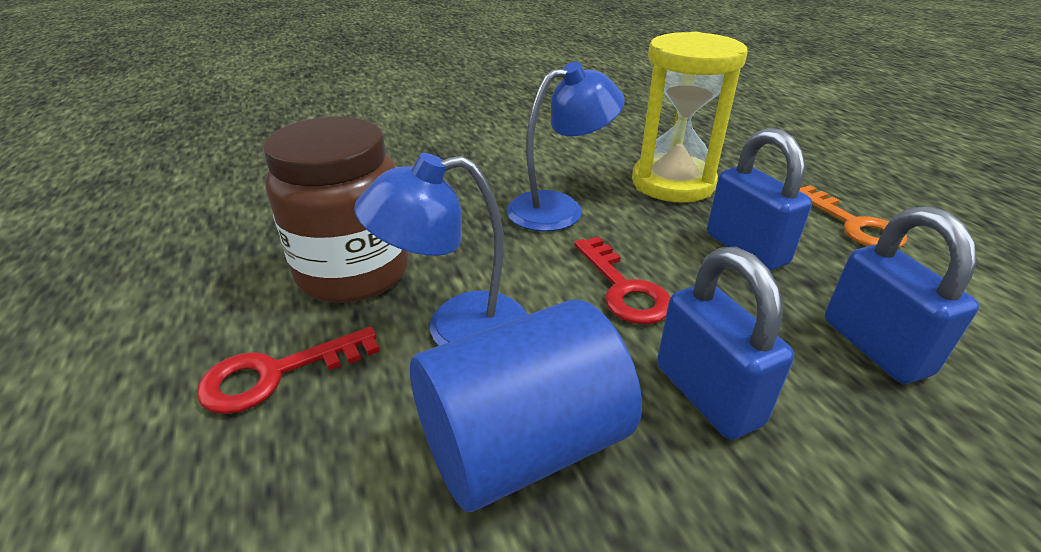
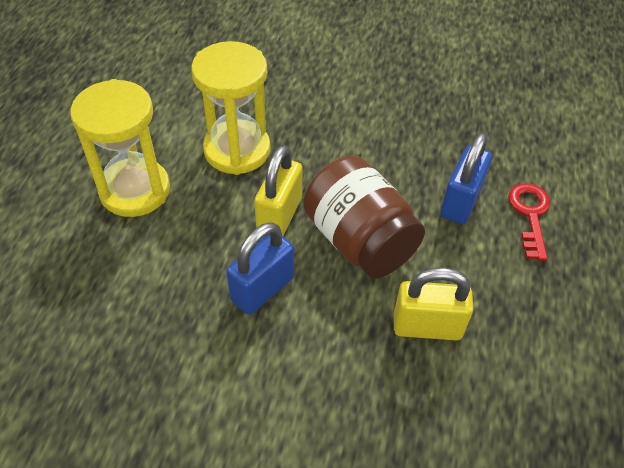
blue cylinder: [410,300,642,512] = 1 -> none = 0
blue lamp: [354,153,528,346] [507,62,625,231] = 2 -> none = 0
blue padlock: [657,247,794,440] [707,128,812,271] [825,206,979,384] = 3 -> [226,222,294,315] [440,133,492,224] = 2
orange key: [799,185,907,248] = 1 -> none = 0
red key: [197,327,380,414] [574,236,671,324] = 2 -> [508,183,550,261] = 1
yellow hourglass: [632,32,748,203] = 1 -> [70,79,170,217] [191,41,271,175] = 2
yellow padlock: none = 0 -> [254,145,303,236] [394,267,474,340] = 2

